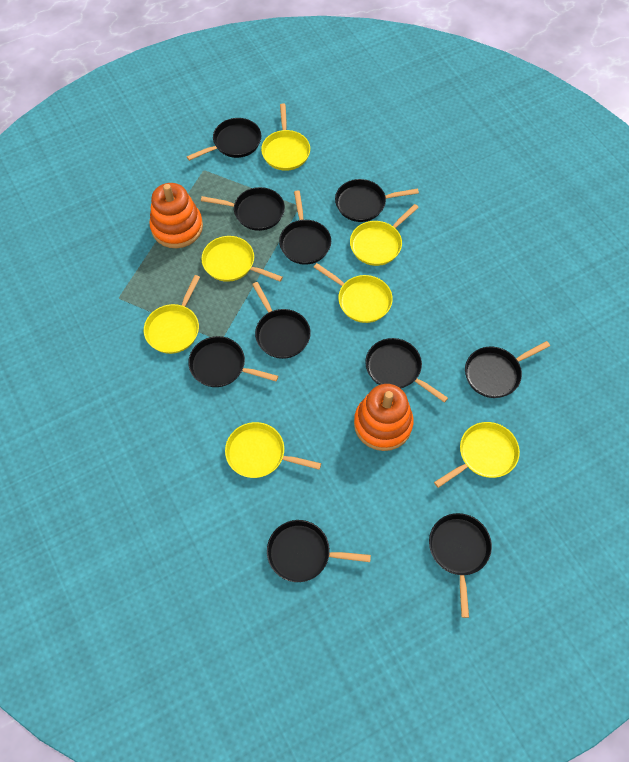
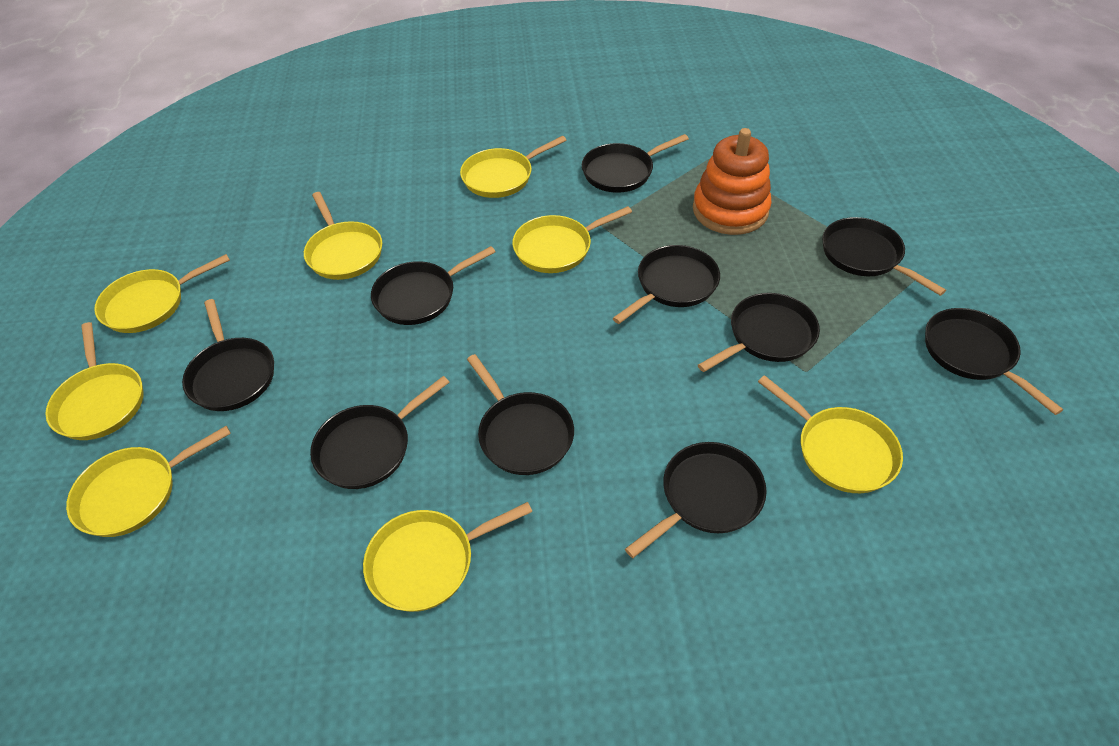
orange stacking toy: [149,183,203,248] [354,384,413,451] = 2 -> [693,128,772,235] = 1
yellow pan: [144,275,200,354] [201,236,283,282] [225,422,321,478] [261,103,310,171] [314,263,393,323] [350,204,419,266] [434,422,520,488] = 7 -> [45,322,143,440] [66,426,231,537] [94,254,230,333] [304,192,382,280] [363,502,532,612] [460,136,566,198] [513,206,632,273] [758,375,903,493] = 8

